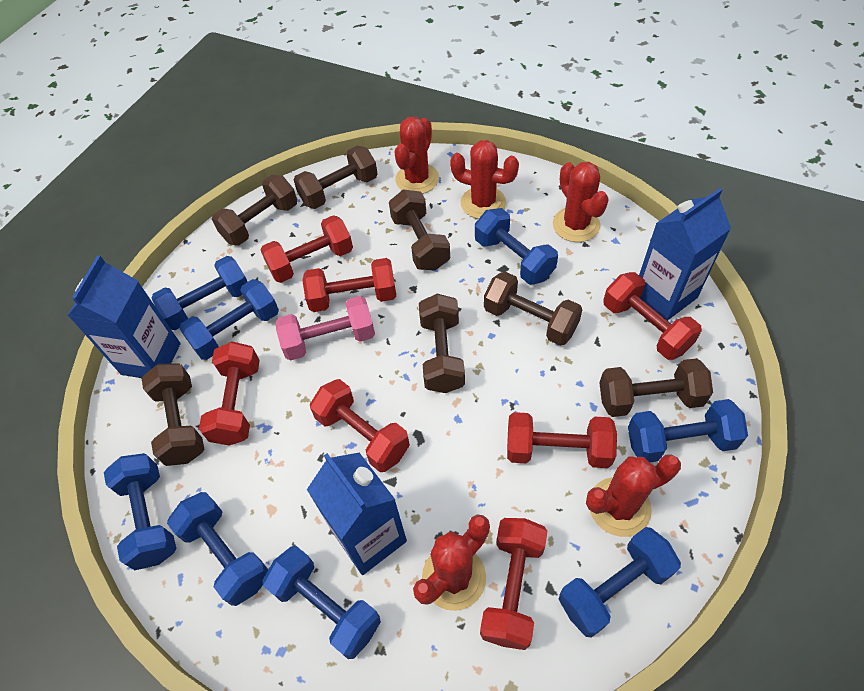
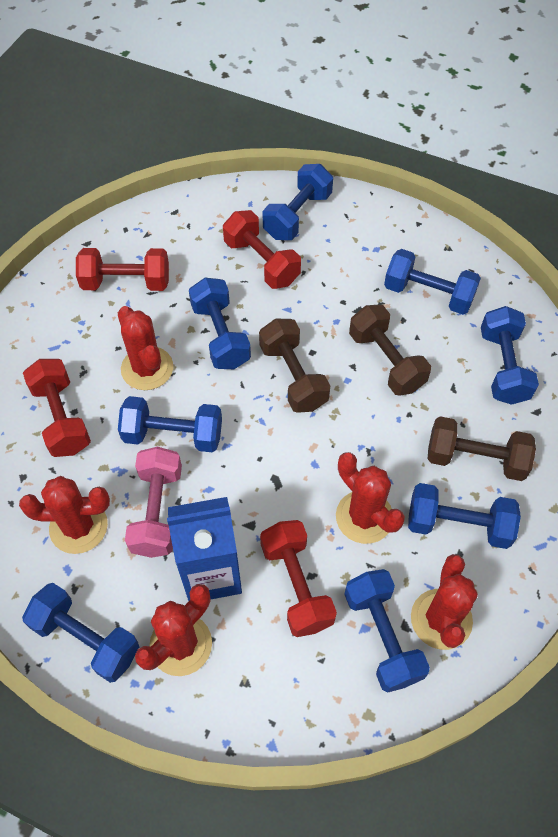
blue carton: [68,255,180,378] [307,453,407,575] [639,188,731,321] = 3 -> [167,497,242,601] = 1
brown dumbbell: [142,363,205,466] [212,175,297,246] [294,146,378,209] [389,190,450,270] [419,294,465,393] [484,271,583,346] [600,358,713,417] = 7 -> [259,319,330,413] [349,305,431,396] [428,416,536,481] = 3
red dumbbell: [199,342,260,446] [261,215,353,283] [302,258,396,312] [310,379,410,472] [480,518,547,650] [507,412,617,468] [603,272,702,360] = 7 -> [23,359,91,457] [76,248,169,291] [223,210,301,289] [260,520,337,637] = 4

